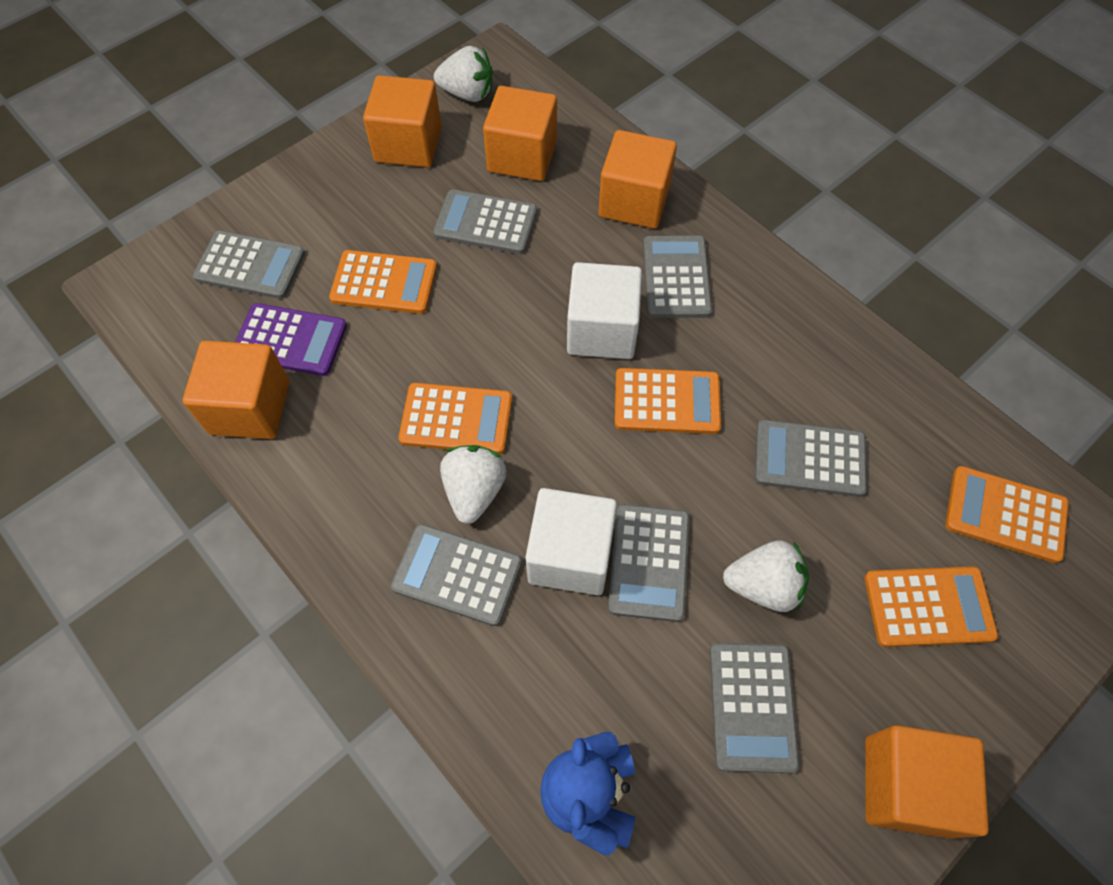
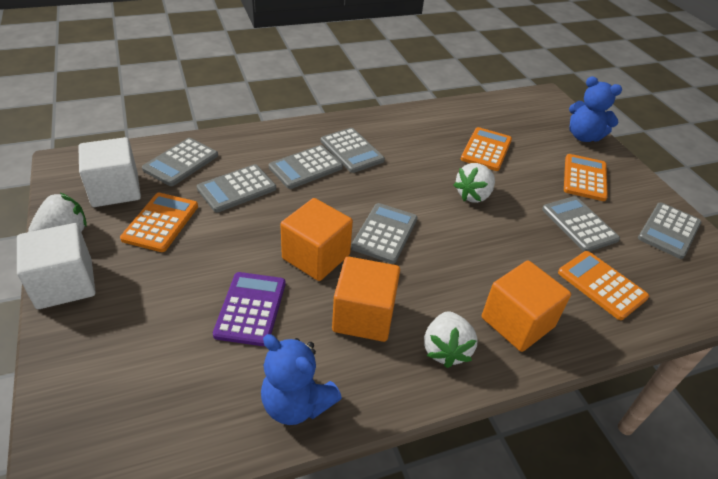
blue teddy bear: [540,732,635,855] = 1 -> [261,334,342,425] [569,76,622,142] = 2
orange calculator: [329,250,437,314] [398,383,512,454] [615,368,721,434] [864,566,998,647] [945,466,1069,563] = 5 -> [120,193,198,252] [461,127,512,171] [558,251,649,320] [564,154,608,201] = 4
orange cube: [183,341,290,439] [363,75,442,167] [483,86,557,181] [599,130,677,229] [865,725,989,838] = 5 -> [280,198,353,281] [332,257,400,342] [482,260,571,352] = 3

